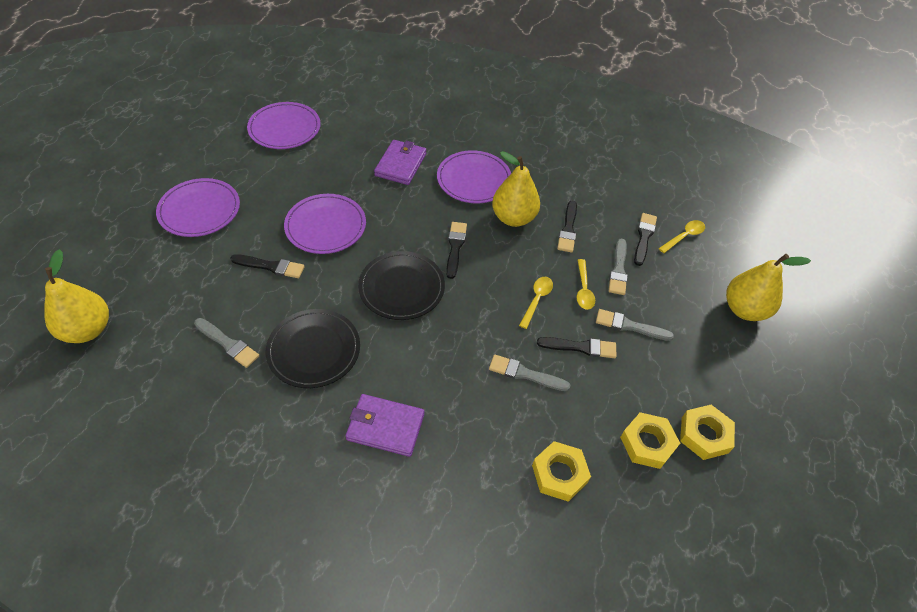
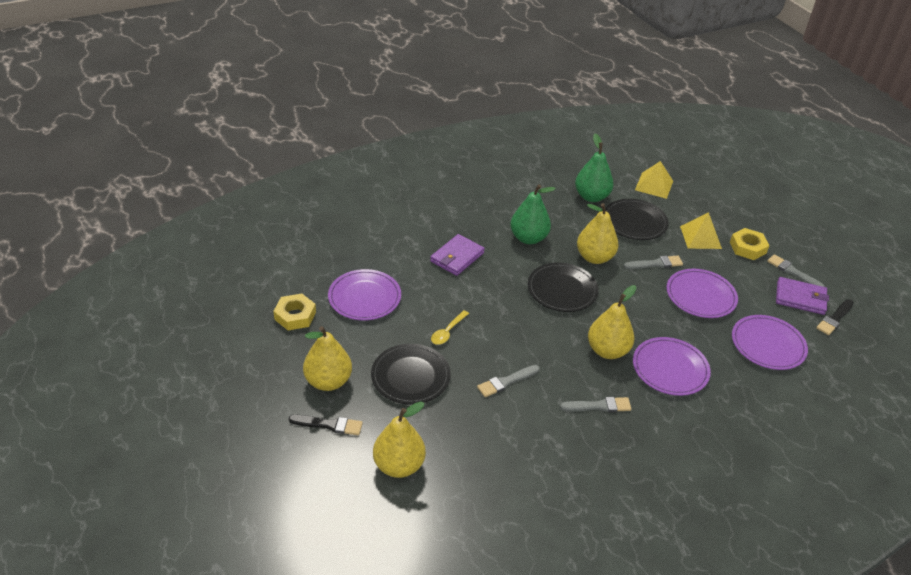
black brush: [230,254,305,278] [446,222,467,279] [537,337,617,358] [557,201,577,253] [634,213,657,266] = 5 -> [289,415,363,435] [816,299,854,335] = 2
black plate: [266,309,360,388] [358,251,445,320] = 2 -> [371,344,451,405] [528,263,599,312] [605,199,669,240] = 3
green pear: none = 0 -> [510,184,556,244] [575,133,614,202] = 2
yellow nut: [532,441,591,502] [620,412,680,469] [680,405,735,460] = 3 -> [273,293,316,330] [730,228,770,260] = 2
yellow pear: [44,249,109,343] [492,151,540,227] [726,254,811,321] = 3 -> [303,326,352,391] [373,402,426,478] [577,203,618,264] [588,285,637,359] = 4
yellow pyramid: none = 0 -> [635,161,673,199] [680,212,722,249] = 2
yellow spoon: [519,277,553,329] [577,259,595,310] [659,220,705,253] = 3 -> [431,310,469,345] = 1

